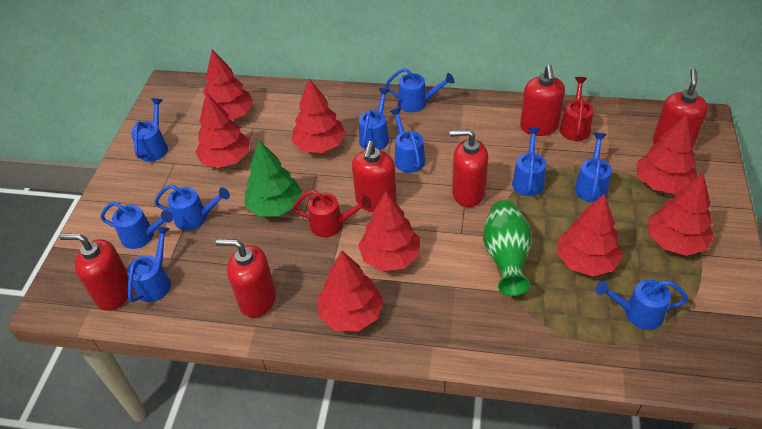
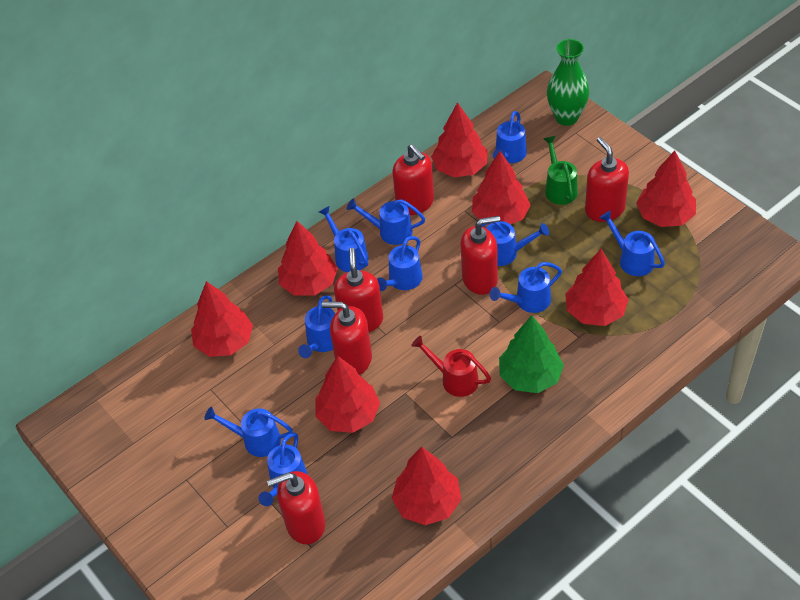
green watering can: none = 0 -> [544,136,578,205] = 1
red watering can: [293,190,372,237] [560,77,594,141] = 2 -> [411,336,491,397] = 1

